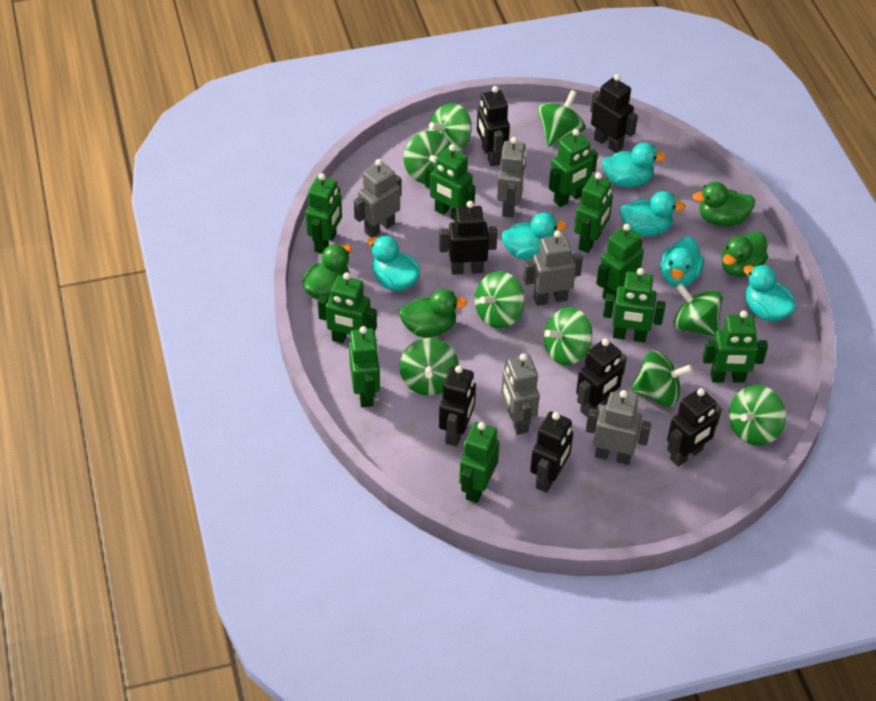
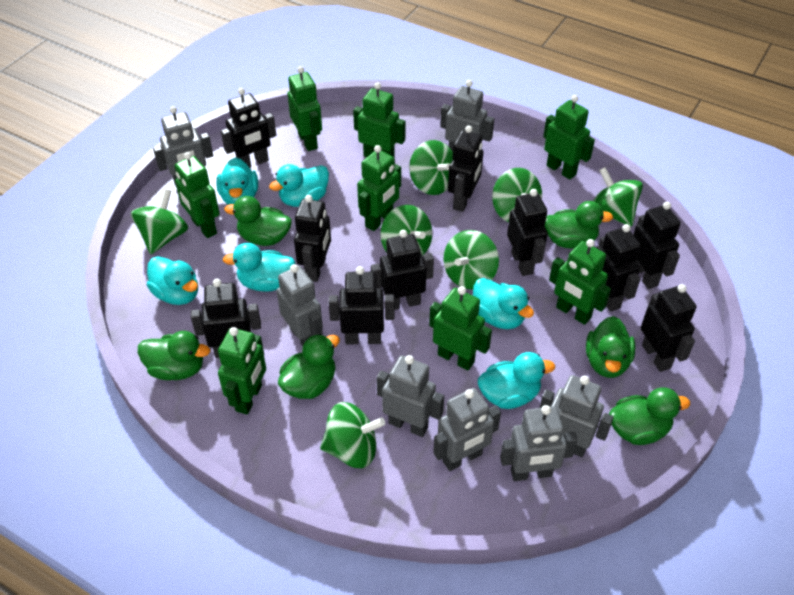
black robot: [439,201,498,275] [439,365,476,447] [477,86,510,166] [530,411,573,493] [576,338,627,417] [590,74,638,153] [667,388,722,467] = 7 -> [191,279,261,358] [221,88,276,168] [294,195,331,282] [328,266,395,344] [371,230,434,310] [448,125,483,212] [507,189,548,276] [597,224,641,312] [633,202,681,289] [641,284,696,372] = 10
green duck: [303,244,352,300] [399,289,467,337] [693,182,755,226] [722,231,768,277] = 4 -> [138,331,210,380] [224,196,292,246] [278,334,340,399] [544,201,613,249] [586,316,635,378] [609,387,690,445] = 6
green robot: [306,173,342,254] [318,272,377,344] [349,326,380,407] [425,144,475,221] [459,422,500,503] [549,129,598,207] [574,172,613,253] [596,224,644,301] [603,268,666,342] [703,310,768,383] = 10 -> [175,152,220,238] [218,327,266,414] [287,66,322,151] [353,82,406,158] [357,145,401,231] [429,286,492,371] [543,95,595,180] [549,239,611,325] = 8
green spinning top: [399,338,459,396] [404,131,452,184] [429,103,472,152] [475,271,525,329] [538,90,585,147] [544,307,592,365] [631,350,693,407] [673,283,723,337] [729,385,786,446] = 9 -> [131,189,188,254] [320,402,385,468] [380,205,432,256] [409,140,453,195] [443,230,499,290] [492,168,542,223] [593,167,643,227] = 7
grey robot: [354,159,401,238] [497,137,526,218] [501,353,539,435] [523,230,583,306] [586,390,651,465] = 5 -> [153,106,213,188] [276,264,323,346] [376,355,444,437] [433,388,501,471] [440,80,494,151] [500,405,577,481] [540,375,614,457] = 7

